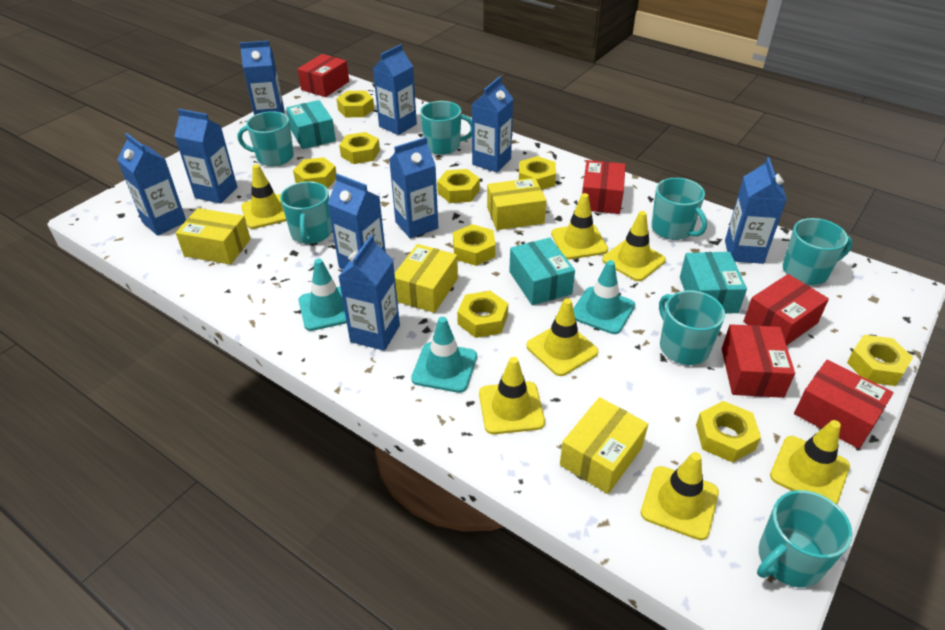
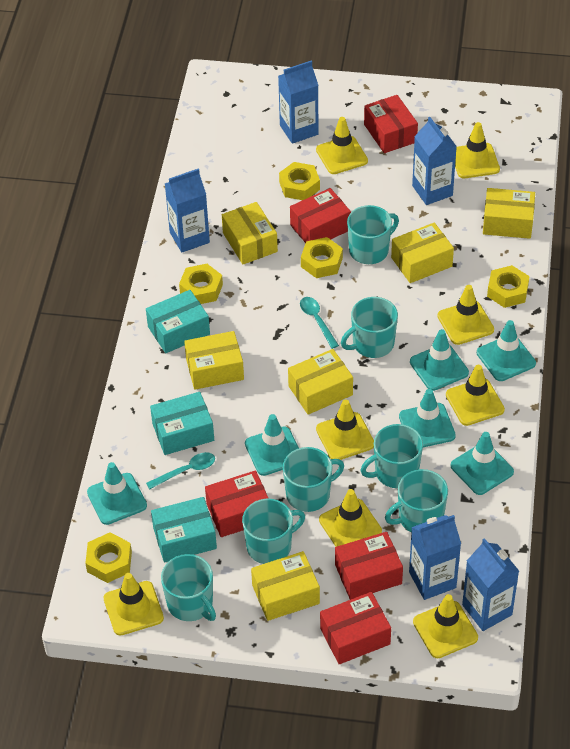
blue carton: [117,133,186,236] [174,109,237,204] [239,41,284,115] [327,174,386,270] [338,235,400,351] [373,44,417,135] [389,137,438,239] [471,76,513,172] [725,157,787,264] = 9 -> [165,168,210,252] [278,61,319,144] [409,515,461,600] [412,117,457,205] [462,538,519,631] = 5
turquoise spoon: none = 0 -> [146,452,215,489] [300,297,339,349] = 2
turquoise traffic cone: [299,259,347,331] [411,317,477,393] [573,260,635,334] = 3 -> [87,462,147,525] [245,414,299,476] [399,389,456,448] [410,329,469,391] [451,432,514,495] [477,320,536,381] = 6
yellow box: [176,208,250,265] [395,244,458,313] [487,178,546,230] [560,397,648,494] = 4 -> [184,331,244,390] [222,202,278,264] [251,551,320,621] [288,349,353,415] [391,223,454,283] [483,188,535,239] = 6
yellow nut: [293,157,337,189] [336,91,374,117] [339,132,380,164] [437,169,480,203] [453,224,496,266] [457,291,508,338] [519,156,556,190] [696,401,761,463] [847,335,913,386] = 9 -> [85,532,132,583] [179,264,223,304] [279,162,320,200] [301,237,343,278] [487,265,530,308] = 5
yellow traffic cone: [241,164,286,229] [479,357,545,434] [526,298,598,376] [551,193,608,259] [602,211,666,281] [641,452,719,540] [770,420,850,504] = 7 -> [104,573,164,636] [316,117,368,174] [316,399,374,460] [319,489,382,547] [413,594,478,658] [437,285,494,345] [446,365,505,426] [455,122,500,178] = 8

